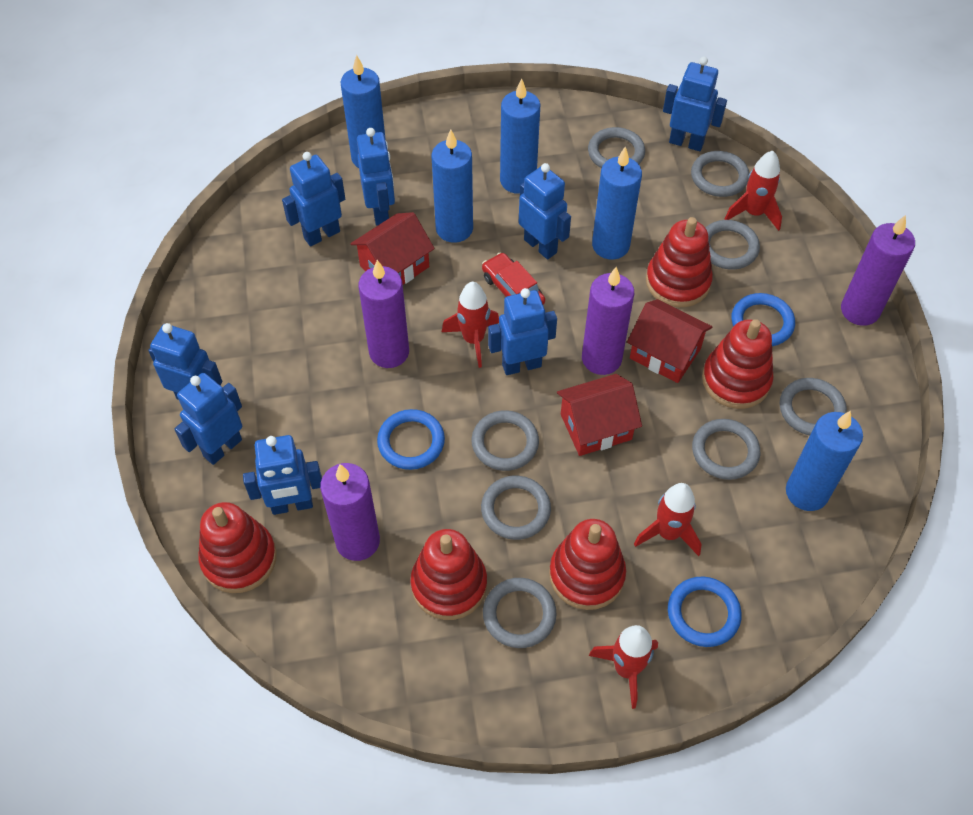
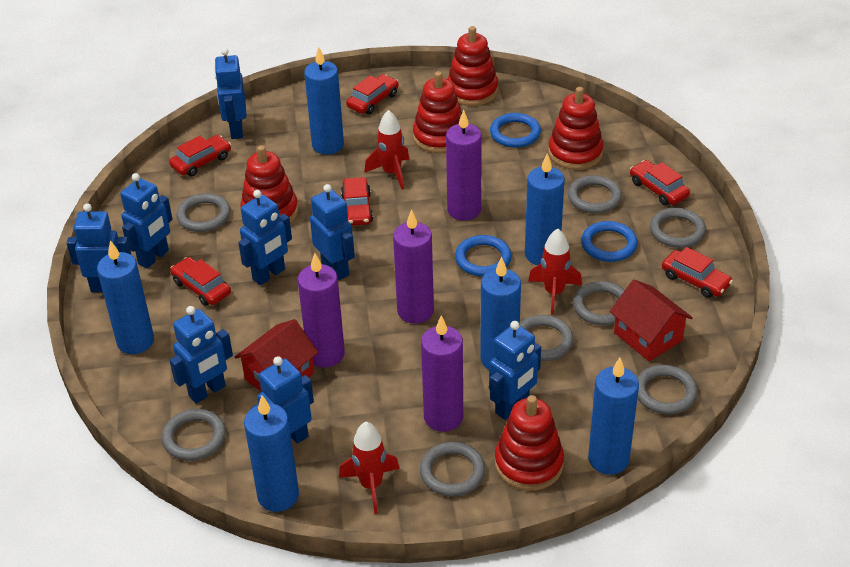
blue candle: [341,55,386,168] [432,129,473,243] [500,79,540,194] [592,147,642,260] [786,411,863,511] = 5 -> [97,240,154,354] [244,395,299,512] [304,47,344,155] [480,257,521,370] [525,153,565,265] [588,358,639,475] = 6
red car: [482,252,545,305] = 1 -> [169,135,231,177] [170,257,231,306] [341,177,373,226] [346,74,399,114] [630,160,690,205] [662,247,733,298] = 6
red house: [351,212,435,284] [557,374,642,456] [627,299,712,383] = 3 -> [235,319,319,392] [610,280,693,362] = 2
red rocket: [442,282,499,368] [589,625,658,709] [634,483,701,556] [724,151,782,231] = 4 -> [339,422,400,514] [364,110,409,190] [528,229,582,315] = 3

